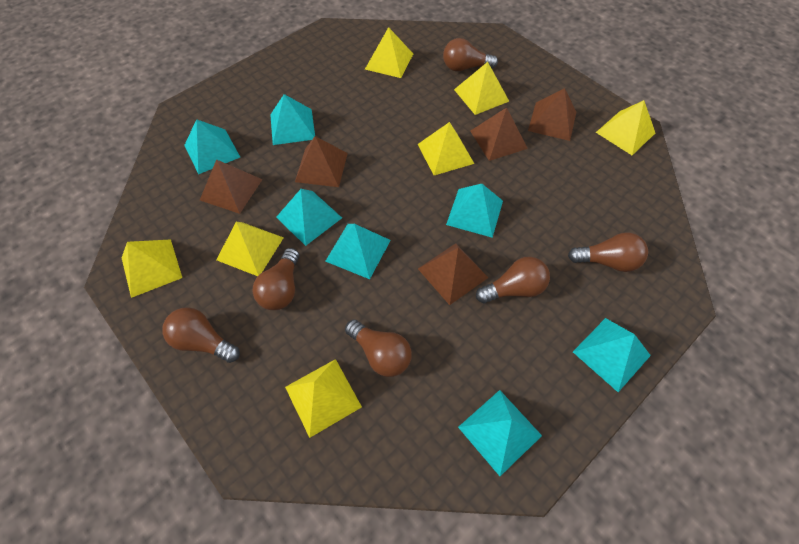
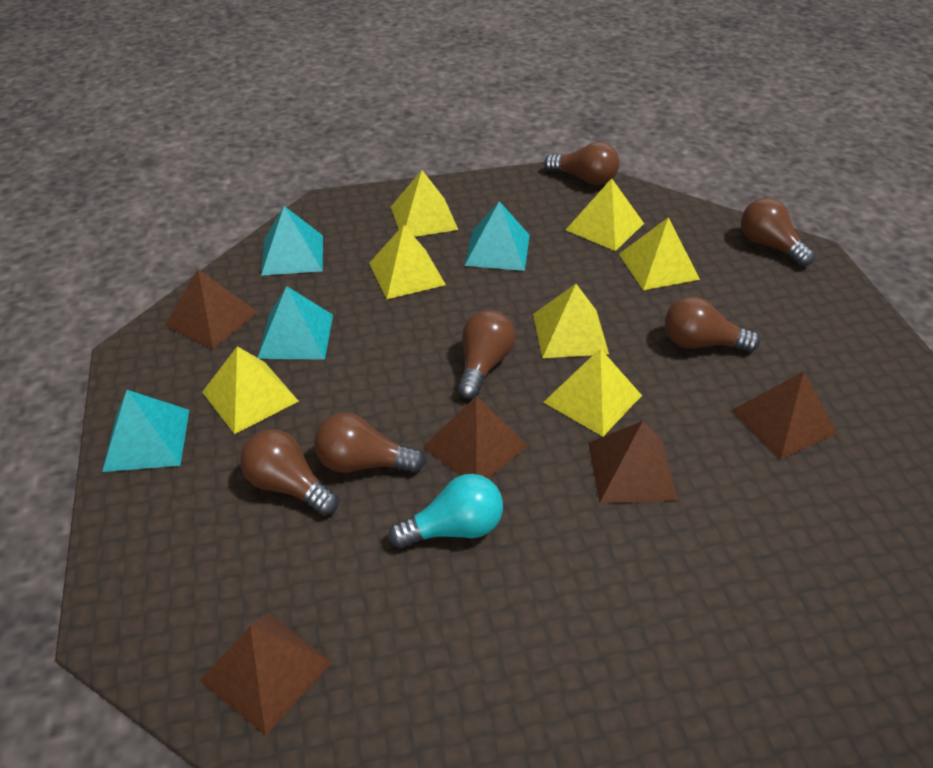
turquoise light bulb: none = 0 -> [389,474,503,549] = 1
turquoise pyramid: [184,119,240,174] [270,94,315,145] [276,189,342,246] [325,224,391,279] [446,184,503,238] [458,390,542,476] [573,318,651,392] = 7 -> [102,390,189,472] [258,286,333,359] [261,206,323,276] [465,201,530,271] = 4

